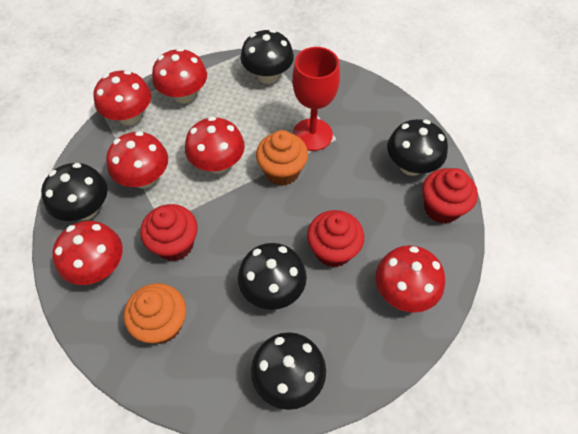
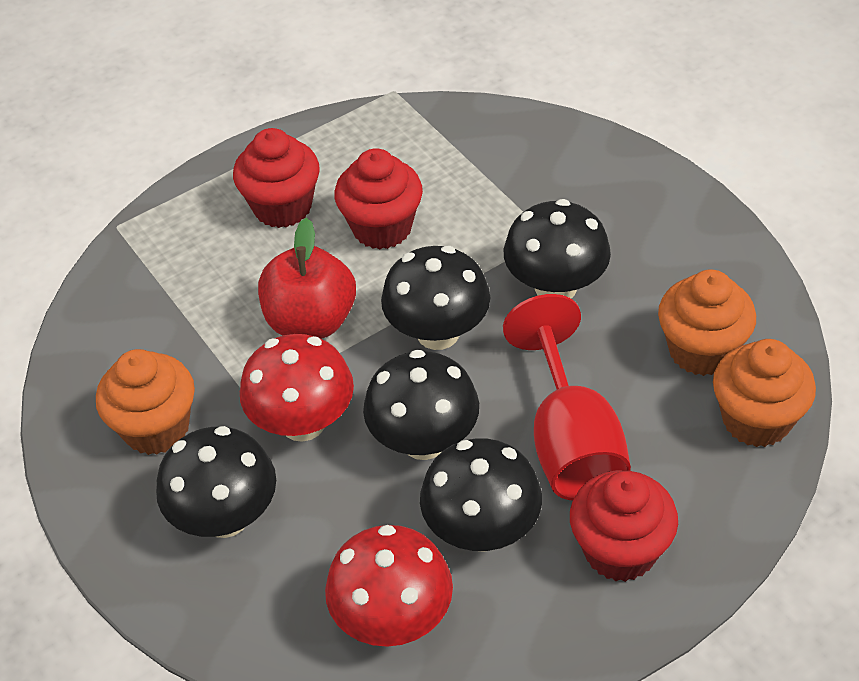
orange cupcake: [124,283,186,344] [256,130,308,186] = 2 -> [96,349,195,455] [658,269,756,376] [713,339,816,447] = 3
red apple: none = 0 -> [258,218,356,339] = 1
red mushroom: [52,221,123,285] [94,70,151,126] [106,131,168,189] [152,48,207,104] [185,117,245,174] [376,245,445,313] = 6 -> [240,334,354,442] [325,525,453,647] = 2

